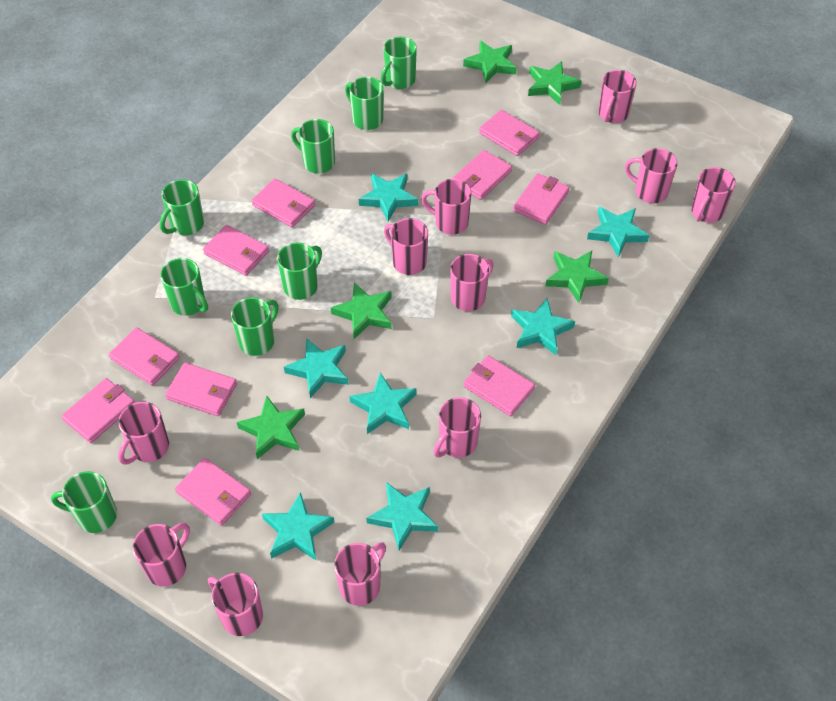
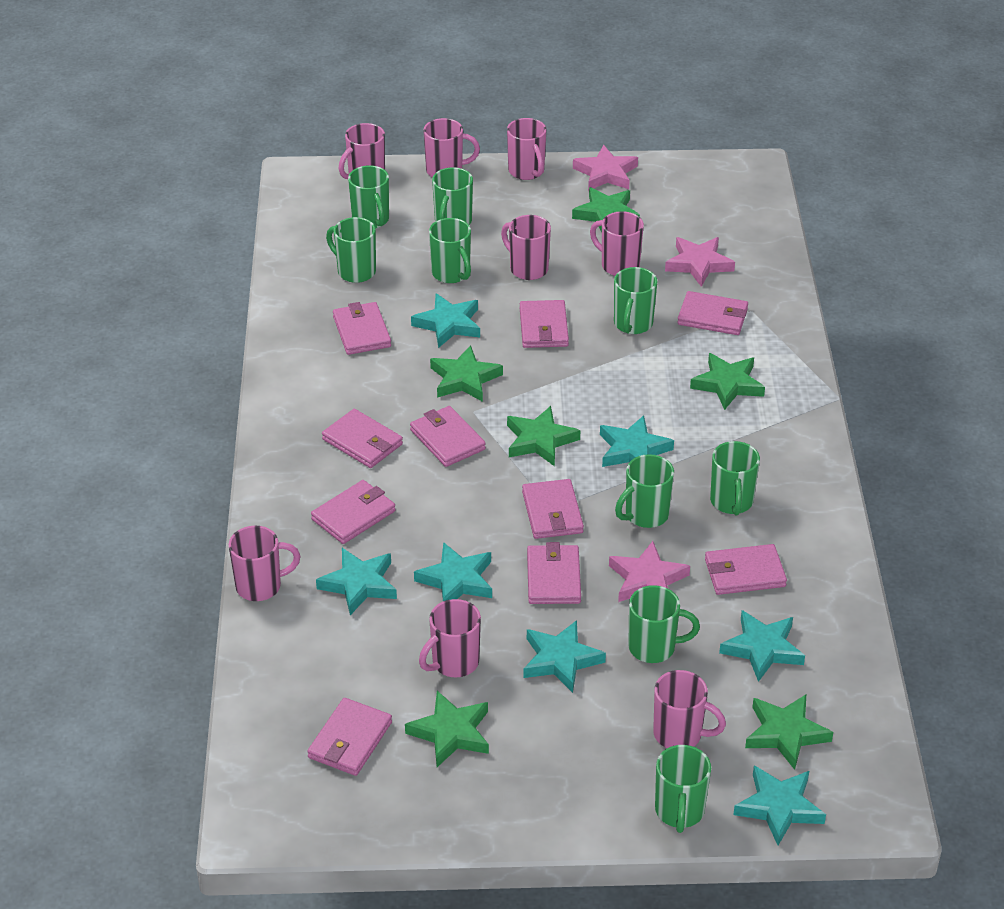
green mug: [51,471,117,533] [160,179,204,235] [160,258,208,316] [231,297,278,356] [277,242,322,300] [291,119,335,173] [345,77,383,130] [381,37,417,89] = 8 -> [326,217,376,283] [348,165,389,229] [429,218,471,283] [432,167,473,225] [614,267,657,334] [615,454,674,528] [628,585,700,663] [655,745,711,833] [710,441,760,515] = 9
green star: [237,395,305,459] [331,282,392,339] [463,40,517,83] [528,61,581,105] [545,251,609,303] = 5 -> [405,691,489,767] [430,345,503,402] [507,406,580,466] [572,187,640,233] [690,353,765,410] [745,695,833,770] = 6
pink mug: [118,402,169,465] [133,523,190,587] [208,573,263,636] [334,542,386,606] [384,218,428,275] [421,179,471,235] [433,397,481,458] [450,254,494,311] [598,70,637,123] [625,148,678,203] [691,167,736,223] = 11 -> [229,526,300,601] [339,123,385,179] [419,599,481,677] [423,118,480,177] [501,215,551,280] [507,118,547,180] [590,211,644,276] [653,670,726,748] = 8
pink star: none = 0 -> [573,145,638,191] [609,541,690,602] [665,237,735,287] = 3

